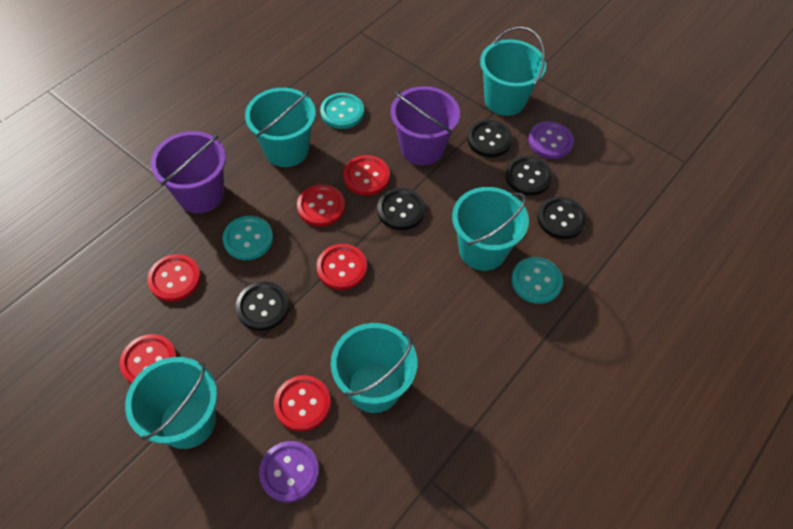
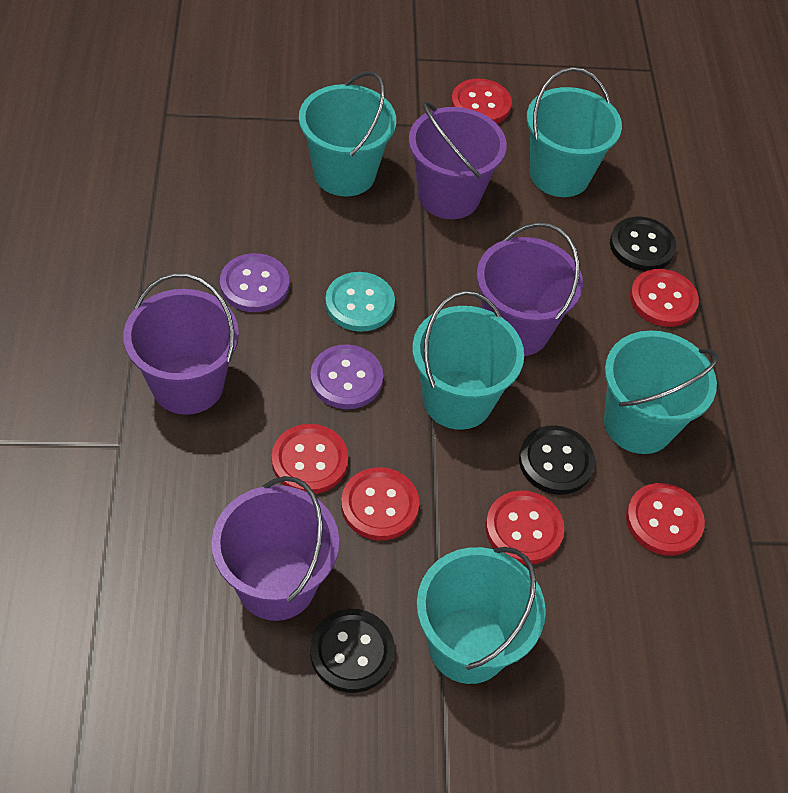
black button: [236,281,289,331] [377,188,425,230] [467,120,512,157] [505,156,552,196] [537,196,586,239] = 5 -> [310,609,395,693] [519,425,595,495] [610,217,676,271] = 3
purple bucket: [151,131,226,213] [391,86,460,165] = 2 -> [123,273,239,415] [212,476,339,621] [409,101,507,219] [477,222,583,356] = 4
turquoise button: [223,216,273,260] [320,93,364,129] [511,257,563,304] = 3 -> [325,272,395,332] = 1

